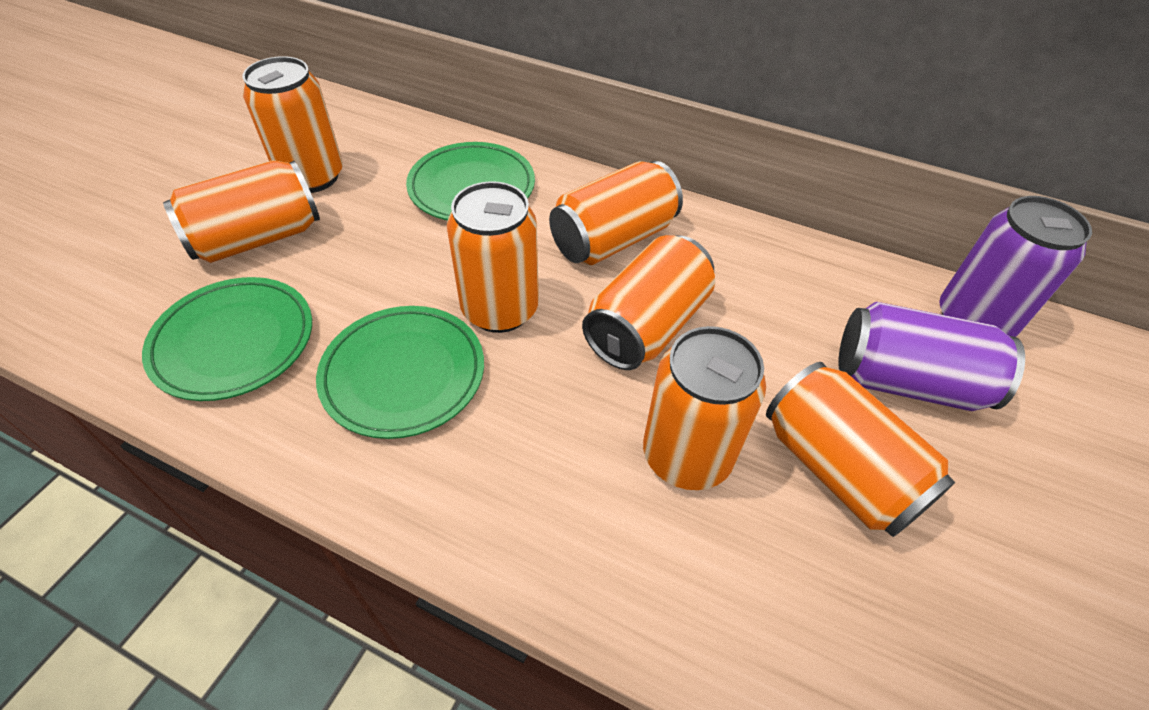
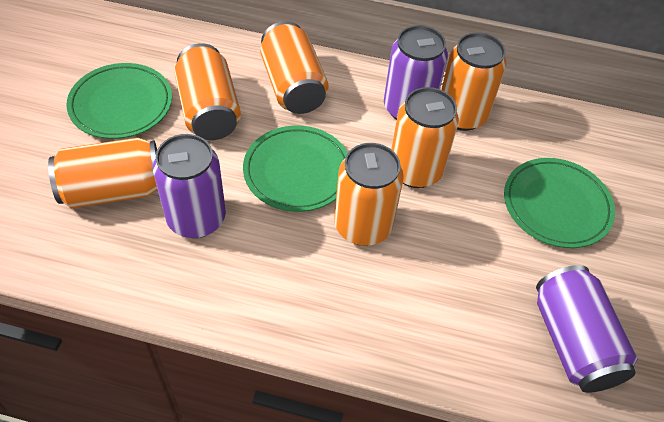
orange can: [163,160,320,263] [242,56,343,193] [447,181,539,333] [549,161,683,265] [582,235,715,370] [643,326,766,490] [766,362,955,537] = 7 -> [48,138,158,209] [174,43,241,140] [260,21,329,114] [334,143,404,246] [391,87,459,188] [441,32,507,131] = 6
purple can: [838,302,1025,411] [940,196,1092,337] = 2 -> [153,134,226,238] [384,25,448,120] [536,265,638,393] = 3

